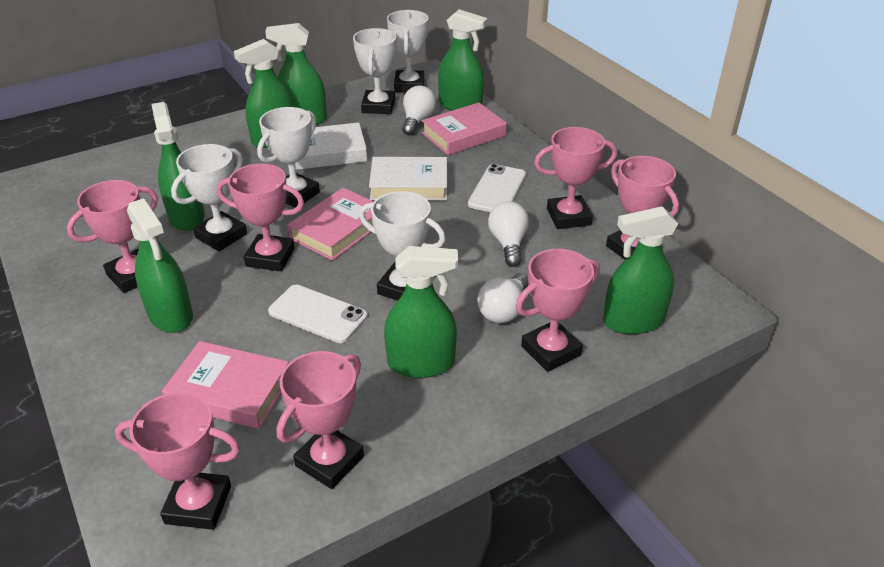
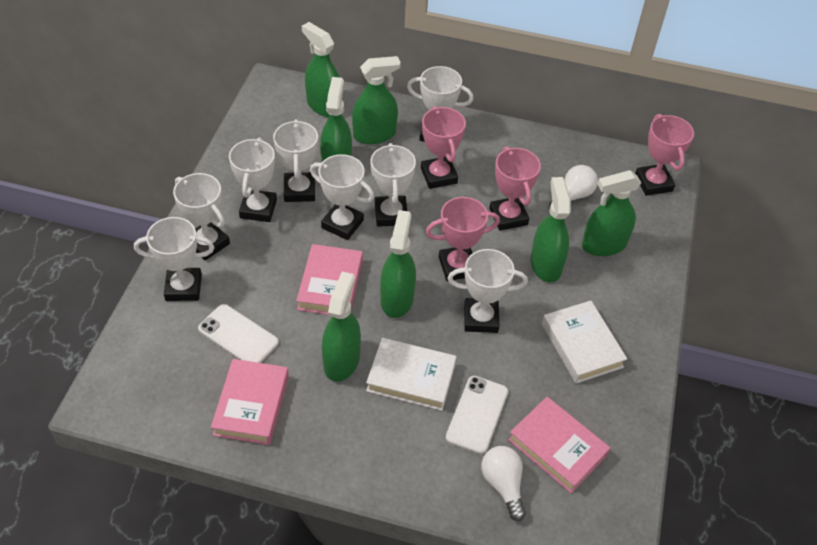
pink trophy: [67,180,158,293] [115,392,240,530] [217,163,304,271] [277,351,364,489] [516,249,600,372] [534,127,617,229] [606,156,679,260] = 7 -> [421,106,466,189] [426,197,500,281] [489,146,541,231] [635,114,694,196] = 4
white light bulb: [402,85,436,135] [477,273,529,323] [488,201,529,267] = 3 -> [481,446,526,521] [549,165,598,206] = 2
white trophy: [171,144,247,251] [257,107,320,207] [353,28,396,114] [359,191,446,301] [387,10,428,92] = 5 -> [134,217,214,301] [173,173,230,260] [229,137,277,222] [273,119,318,202] [310,154,374,240] [370,143,416,227] [407,66,474,142] [448,249,528,333] = 8

